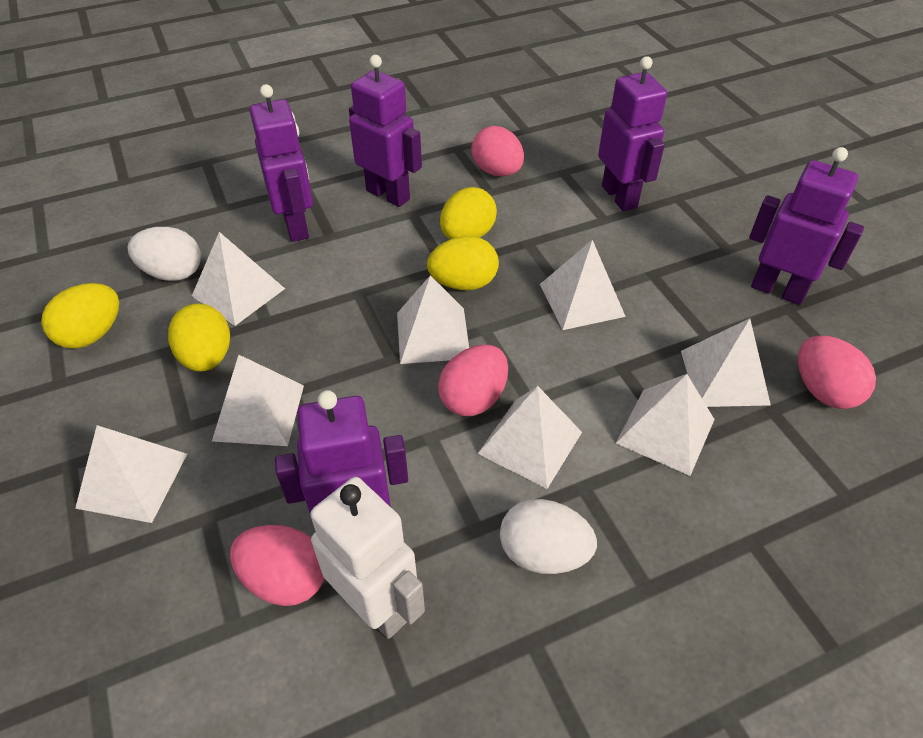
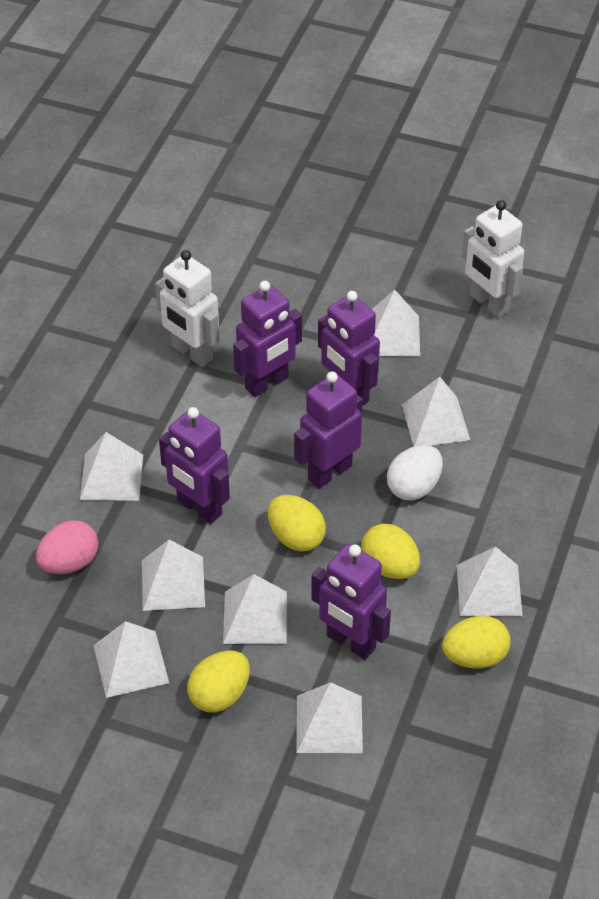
pink egg: [230,525,325,606] [438,345,508,416] [471,126,524,176] [798,335,876,409] = 4 -> [36,520,99,574] = 1
white egg: [128,227,201,281] [500,499,597,574] = 2 -> [387,445,443,501] = 1
white robot: [310,477,425,639] = 1 -> [155,250,219,367] [462,200,524,318] = 2

